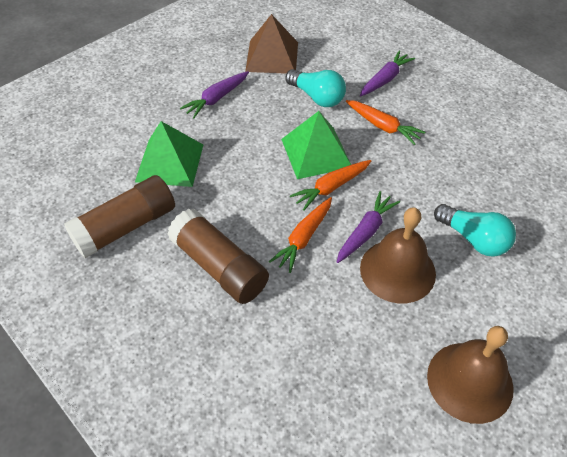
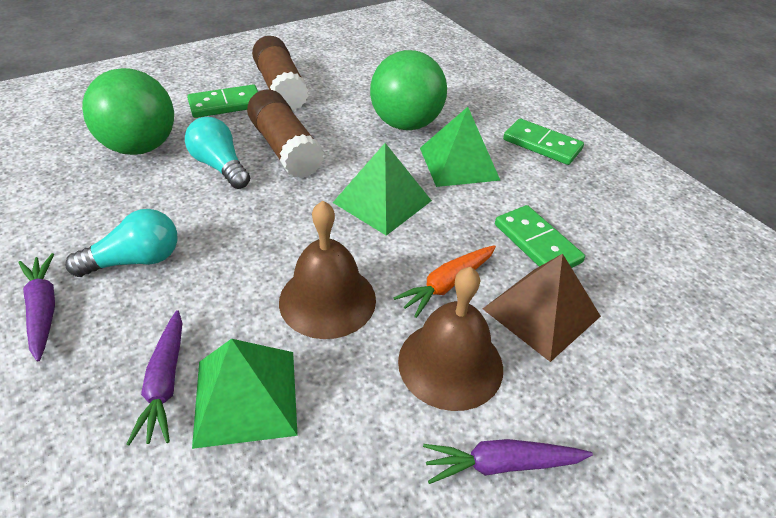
green ball: none = 0 -> [82,68,174,155] [370,50,447,130] = 2
green domino: none = 0 -> [187,85,258,118] [495,205,585,268] [503,119,584,165] = 3
green pyramid: [135,121,203,187] [281,111,351,179] = 2 -> [192,339,298,449] [333,143,432,236] [420,107,501,187] = 3
orange carrot: [269,197,332,273] [290,160,371,211] [346,100,426,145] = 3 -> [394,245,496,318] = 1

